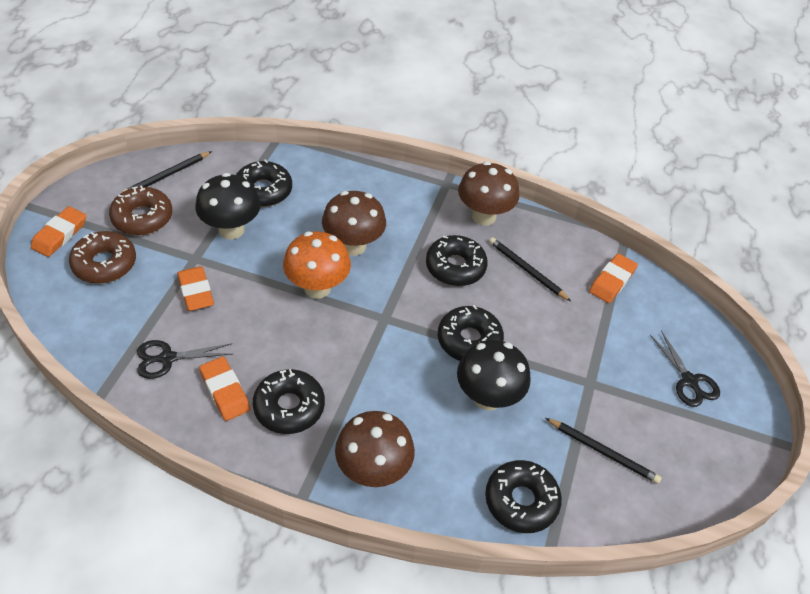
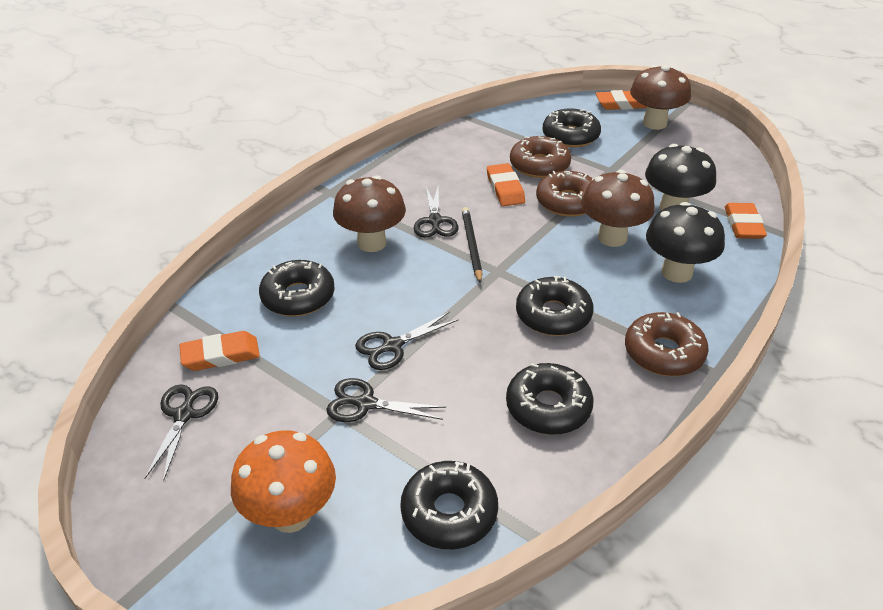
black pencil: [123,151,212,192] [489,237,571,301] [546,418,662,484] = 3 -> [462,207,482,284] = 1
black scissors: [137,340,232,379] [650,330,720,407] = 2 -> [144,384,218,482] [326,378,446,422] [355,312,459,370] [414,187,459,238] = 4
brown donut: [69,231,136,284] [109,185,172,235] = 2 -> [510,136,571,178] [536,171,595,217] [625,312,709,376] = 3

